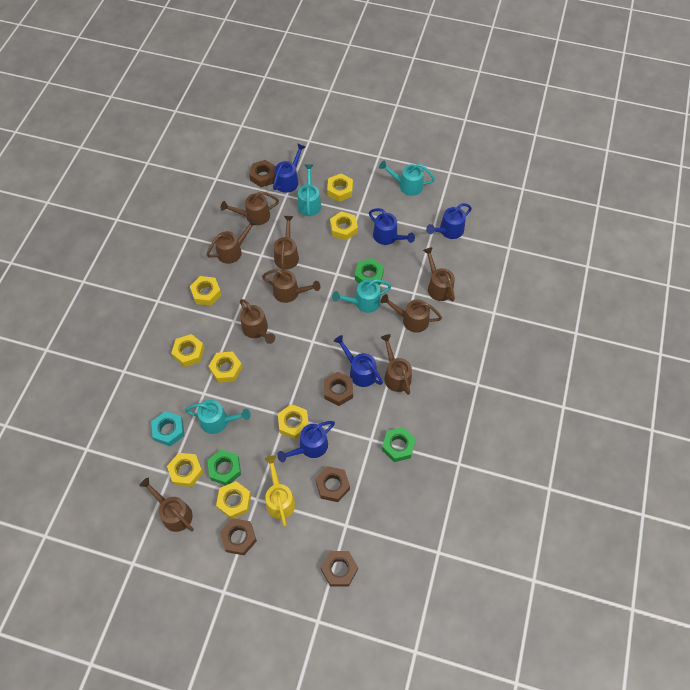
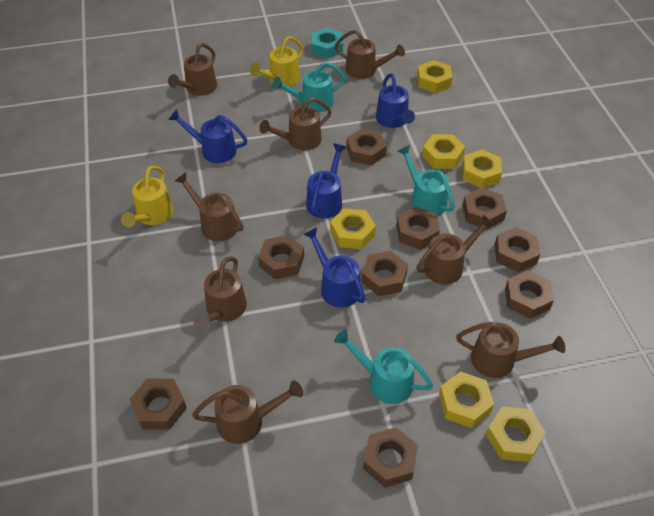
blue watering can: [273,143,305,193] [277,421,335,462] [334,335,383,387] [369,208,415,245] [426,203,472,239] = 5 -> [168,109,247,163] [303,227,366,308] [306,143,346,219] [376,73,415,128] = 4
brown nut: [220,518,257,555] [249,160,276,187] [315,466,350,502] [321,551,358,586] [324,372,353,406] = 5 -> [129,378,187,430] [258,235,304,279] [346,129,387,166] [361,251,408,296] [363,427,418,488] [397,206,440,250] [462,187,507,229] [495,227,540,272] [505,270,554,319] = 9
brown watering can: [139,478,194,532] [207,218,258,264] [221,192,279,225] [240,299,275,344] [262,269,320,303] [274,216,299,270] [380,294,442,333] [381,334,412,395] [423,247,455,301] = 9 -> [168,43,217,96] [175,172,244,241] [192,380,303,444] [194,257,247,331] [259,98,332,150] [335,30,405,79] [416,215,495,284] [456,322,565,378] = 8
green nut: [207,449,241,485] [355,258,384,285] [382,427,416,462] = 3 -> none = 0
turquoise watering can: [185,400,251,434] [298,165,322,216] [332,279,391,313] [379,161,435,196] = 4 -> [272,62,346,112] [334,329,433,404] [398,145,455,216] = 3
yellow nut: [167,453,203,487] [171,334,204,367] [190,276,221,306] [209,351,243,383] [216,481,251,519] [278,404,309,440] [327,174,353,202] [330,211,358,241] = 8 -> [330,208,376,249] [417,60,452,93] [422,134,465,169] [439,371,494,428] [462,149,502,188] [486,406,546,462] = 6
yellow watering can: [265,456,296,526] = 1 -> [121,166,173,227] [250,36,303,87] = 2

